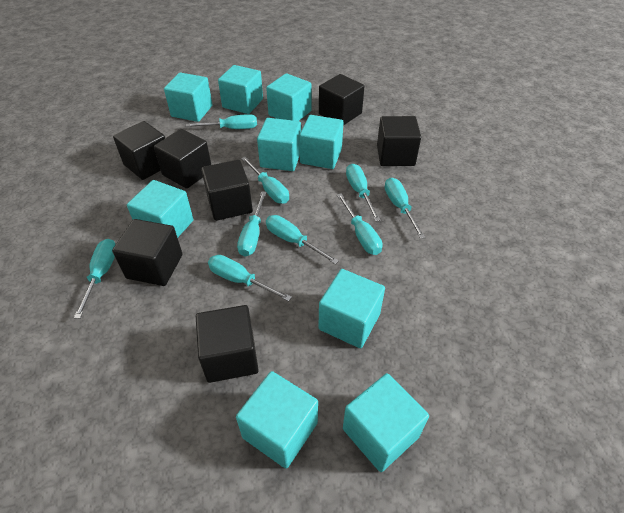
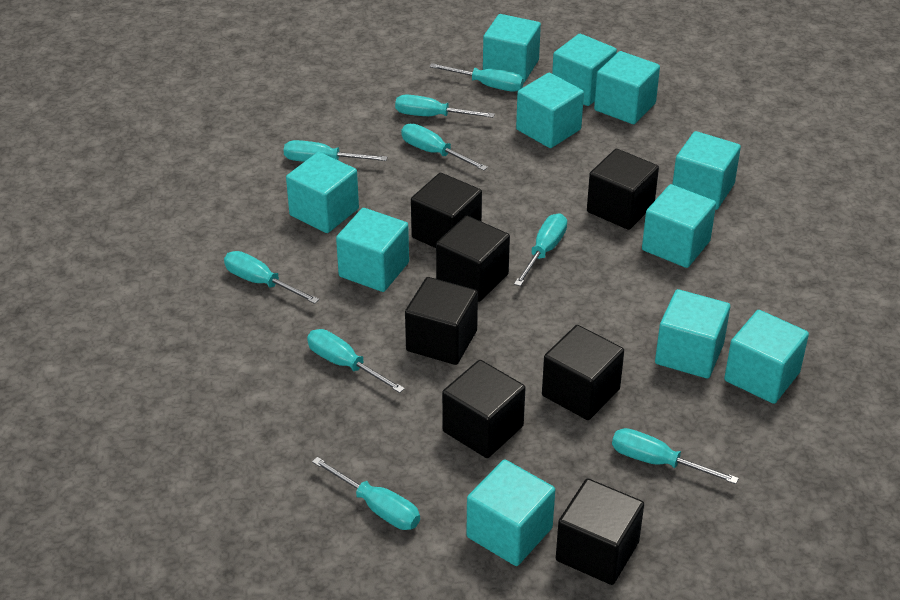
turquoise cube: [127,180,193,238] [164,73,212,122] [218,65,263,114] [236,371,318,469] [257,118,301,171] [266,73,311,121] [299,115,343,169] [318,269,385,348] [343,373,429,472] = 9 -> [286,152,359,233] [336,208,409,292] [467,459,555,566] [483,14,541,82] [516,73,584,148] [552,34,617,106] [594,51,660,124] [642,184,716,268] [655,289,730,379] [672,131,741,210] [724,310,809,404] = 11

